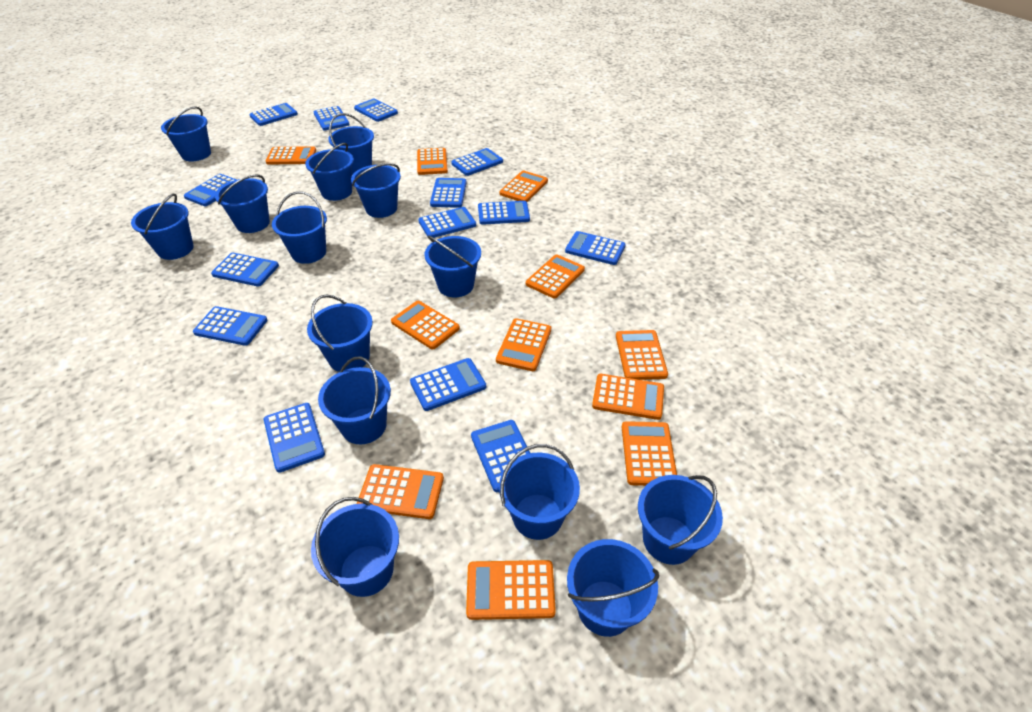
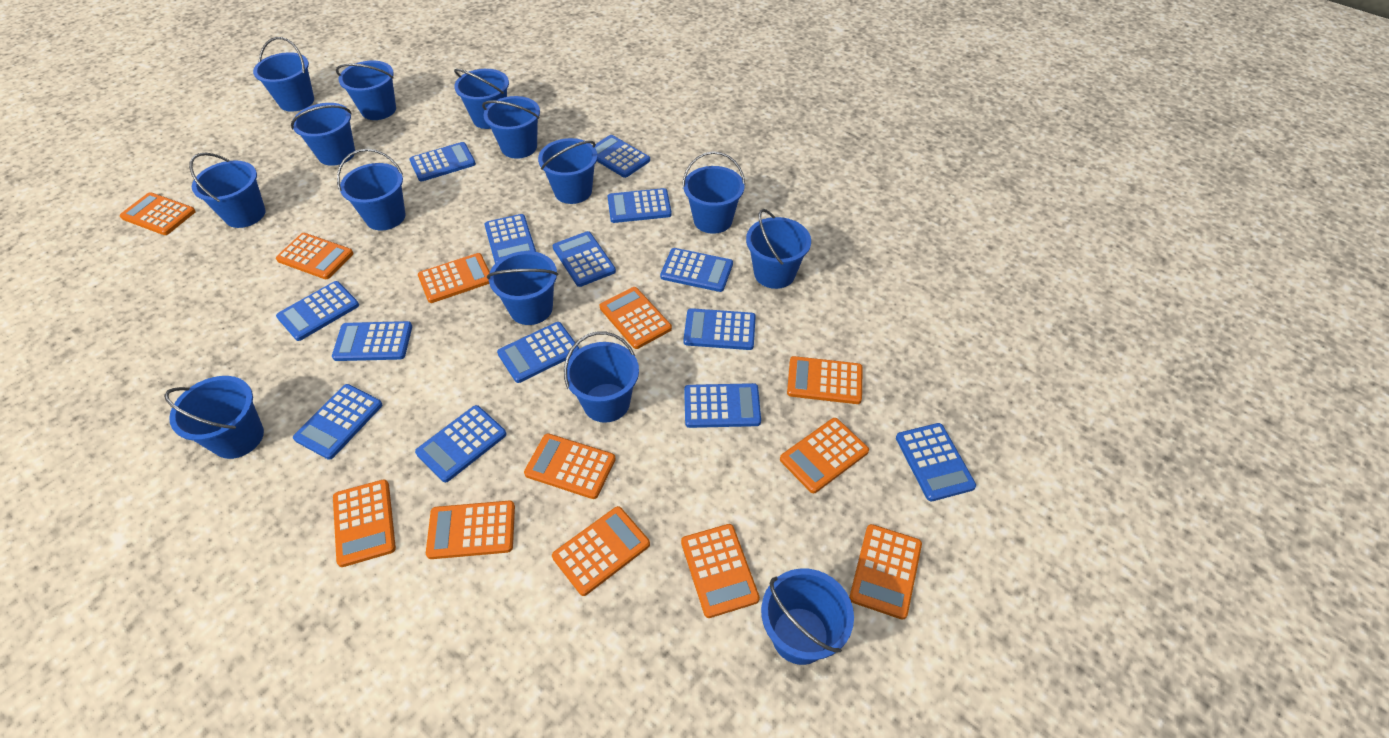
orange calculator: [266,146,316,165] [357,464,444,519] [391,301,460,350] [417,148,448,175] [466,560,556,620] [496,318,551,371] [499,171,548,202] [526,254,585,298] [592,374,664,420] [616,330,668,380] [622,421,677,486] = 11 -> [120,192,196,235] [276,233,354,279] [333,479,396,567] [418,253,490,303] [426,500,515,559] [524,433,616,499] [552,506,650,596] [600,287,672,349] [681,524,760,618] [780,418,869,493] [787,356,863,404] [849,524,922,620] = 12

